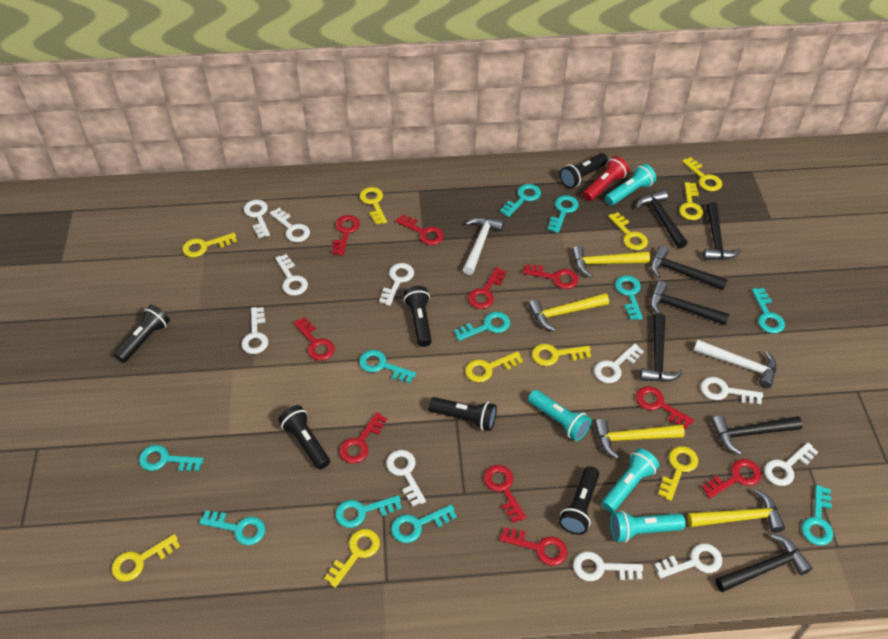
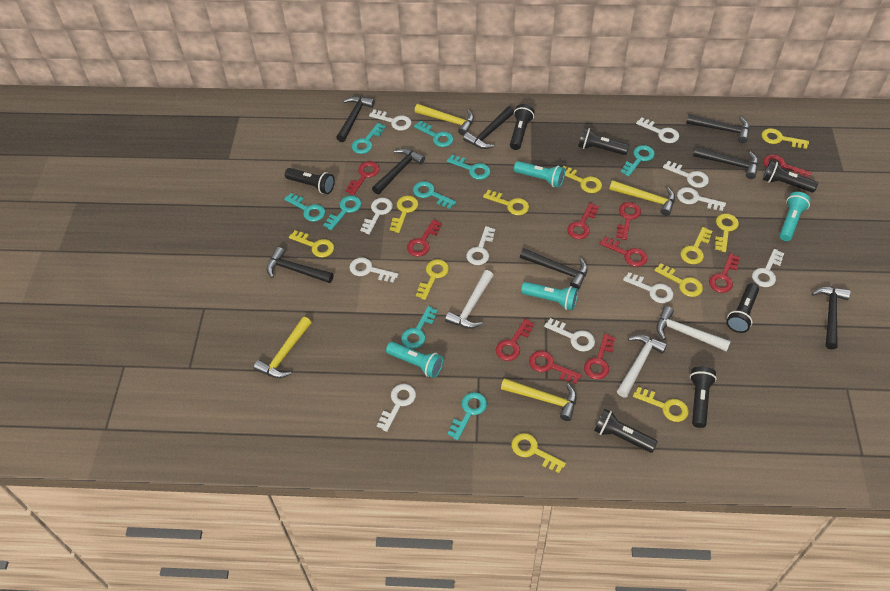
black flashlight: [114,305,170,363] [278,405,330,470] [404,286,432,347] [428,397,497,431] [559,153,608,188] [559,466,599,535] = 6 -> [285,168,335,194] [510,104,534,150] [578,128,629,155] [594,409,658,453] [690,366,717,428] [726,283,759,333] [763,161,818,192] = 7
black hammer: [636,190,687,249] [640,313,683,382] [650,281,730,325] [651,246,728,290] [703,202,741,260] [711,415,803,455] [715,534,812,592] = 7 -> [266,247,333,283] [336,96,375,142] [372,148,425,195] [463,106,514,149] [520,248,588,290] [686,114,750,143] [693,147,758,179] [812,287,851,349] = 8
red flashlight: [583,156,629,201] = 1 -> none = 0
turquoise key: [139,445,204,471] [199,511,265,545] [335,495,402,528] [359,350,416,383] [391,504,457,543] [454,312,510,341] [500,184,541,217] [548,195,579,233] [615,275,643,320] [752,288,785,333] [802,485,833,545] = 11 -> [284,193,325,222] [323,196,361,230] [352,123,386,154] [401,306,438,349] [413,181,456,209] [414,121,454,147] [447,155,490,180] [448,392,487,440] [621,145,655,177] = 9
white hammer: [463,217,504,275] [694,340,777,388] = 2 -> [445,270,494,329] [617,335,667,398] [657,306,731,352] = 3
yellow key: [111,534,180,581] [182,233,237,257] [324,529,380,588] [360,187,387,225] [465,351,523,382] [532,344,591,366] [608,212,648,250] [658,446,698,501] [679,182,703,220] [682,157,722,191] = 10 -> [289,230,334,257] [390,196,418,233] [416,259,449,300] [483,190,529,215] [511,433,566,473] [563,166,602,193] [633,387,689,422] [654,264,703,297] [681,227,712,264] [715,213,739,252] [761,128,809,149] = 11

